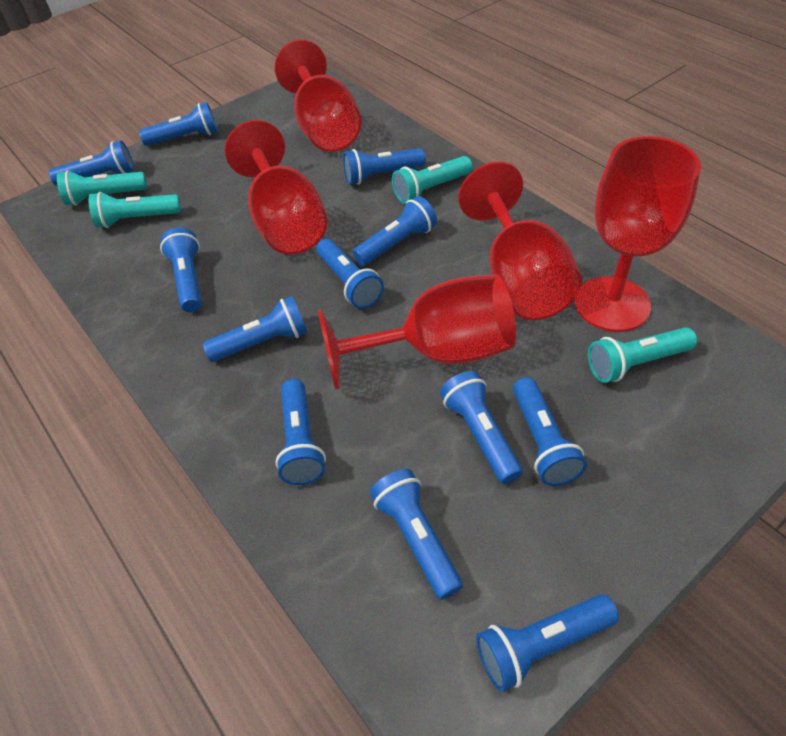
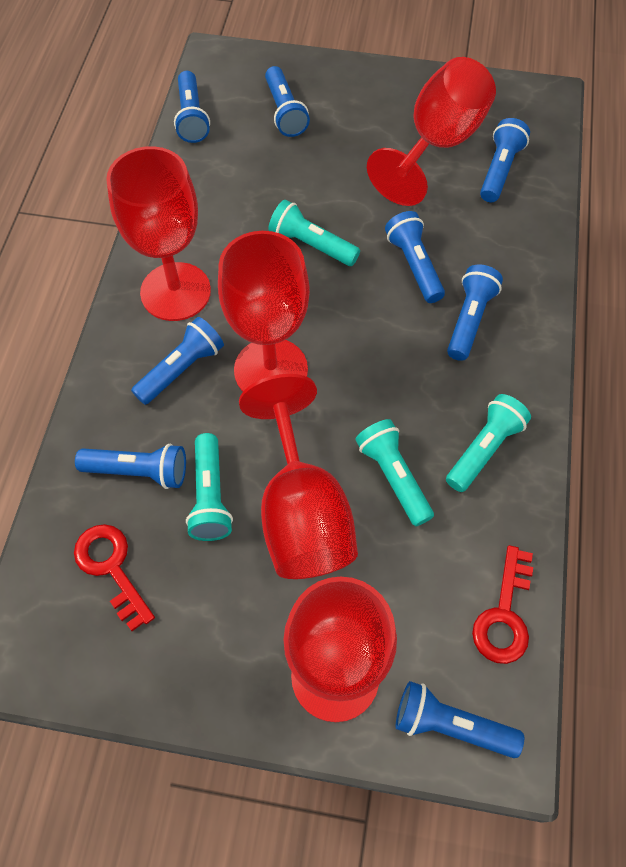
blue flashlight: [49,140,134,186] [139,102,218,146] [160,227,202,312] [203,296,307,362] [276,379,326,485] [316,239,384,309] [343,148,426,185] [353,196,437,266] [370,469,463,600] [440,371,523,484] [476,594,619,692] [513,377,587,486] = 12 -> [75,444,186,489] [131,317,224,405] [174,71,210,143] [265,66,310,137] [385,211,445,303] [396,681,524,758] [447,264,503,361] [480,118,530,202] = 8
red key: none = 0 -> [74,524,155,631] [472,545,533,664] = 2

